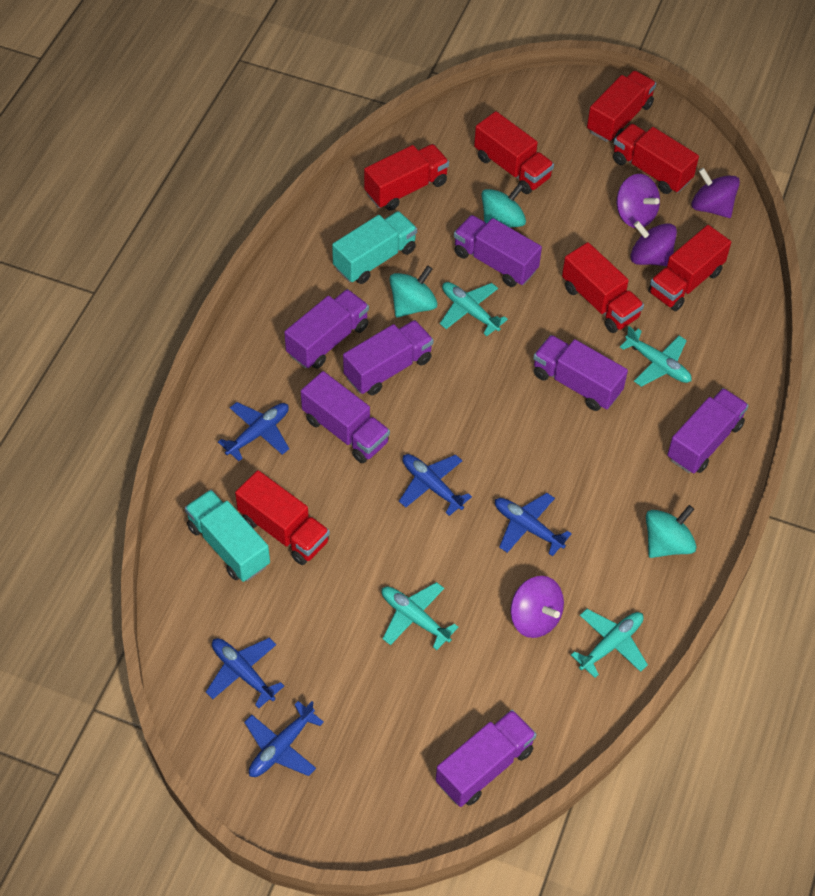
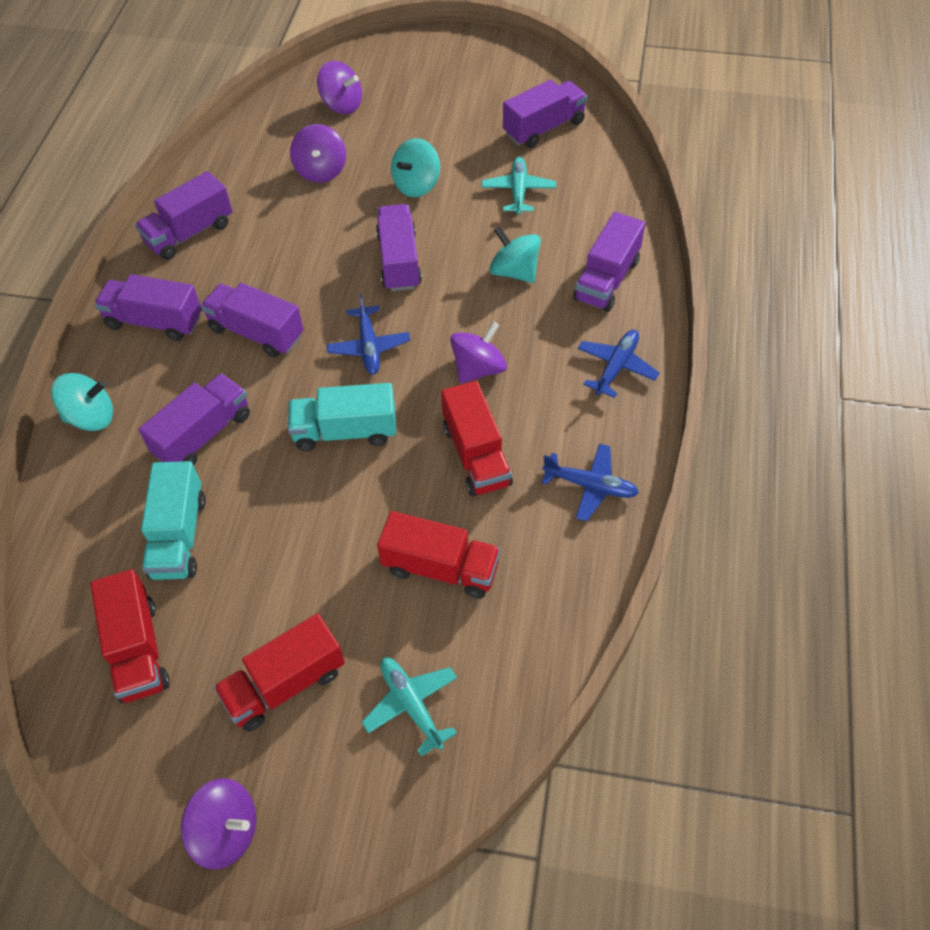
blue plane: [206,638,284,708] [218,402,289,461] [244,701,324,777] [399,454,472,516] [495,493,572,556] = 5 -> [326,294,410,375] [541,444,639,521] [578,330,659,398] = 3
red truck: [235,470,330,565] [364,144,449,211] [474,111,554,194] [562,242,644,333] [587,71,656,142] [613,124,699,194] [648,225,731,311] = 7 -> [90,569,170,703] [214,614,345,732] [377,511,500,599] [441,381,513,497] = 4
turquoise plane: [382,582,458,650] [440,282,508,336] [571,609,648,678] [620,326,692,387] = 4 -> [362,657,457,756] [481,157,556,215] = 2

